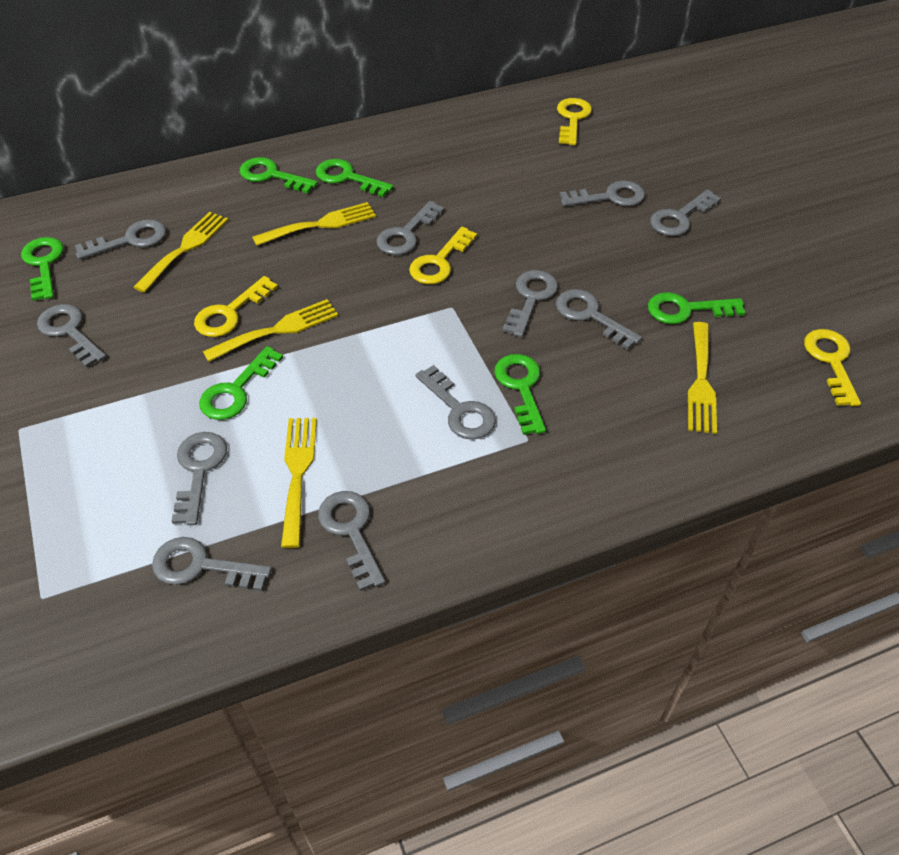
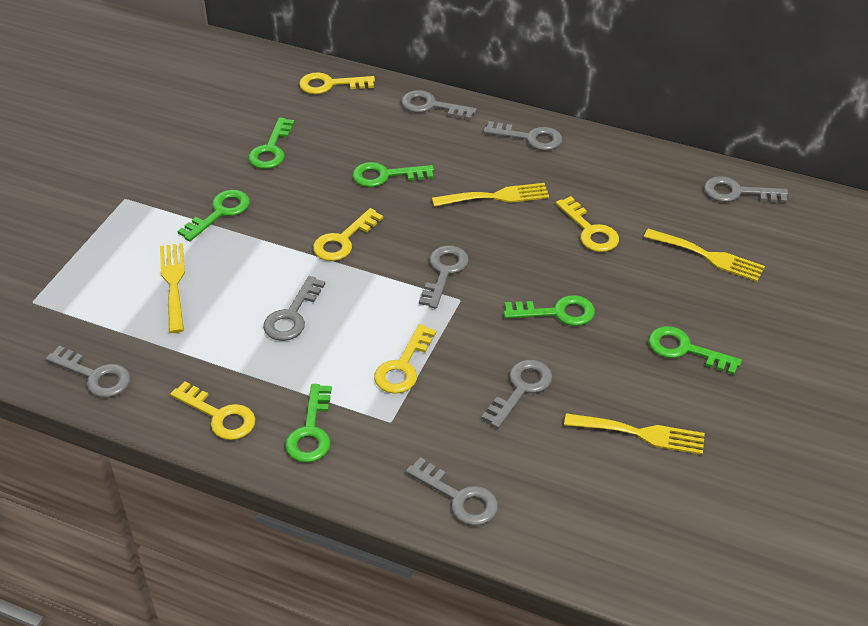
grey key: [37,304,106,367] [74,219,166,260] [152,537,272,591] [172,432,227,525] [318,491,385,591] [376,201,444,255] [416,365,496,440] [503,270,558,337] [556,289,642,350] [560,180,645,206] [650,190,721,236] = 11 -> [46,346,130,398] [263,276,325,341] [401,90,477,120] [406,458,498,526] [419,245,469,308] [481,360,552,428] [484,121,562,151] [704,176,788,203] = 8
yellow fork: [133,212,228,293] [203,299,338,362] [252,202,376,246] [281,418,317,548] [688,322,717,434] = 5 -> [160,243,185,333] [432,183,549,207] [564,413,705,455] [644,229,765,282] = 4
yellow key: [194,276,278,337] [409,227,477,284] [557,98,592,145] [804,329,861,406] = 4 -> [170,381,255,440] [299,72,375,94] [313,208,383,261] [374,324,436,394] [556,196,619,252] = 5

